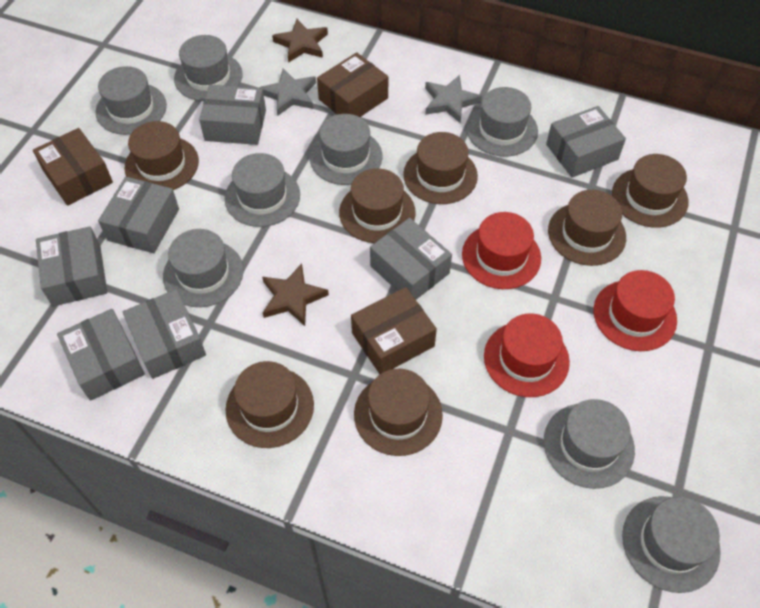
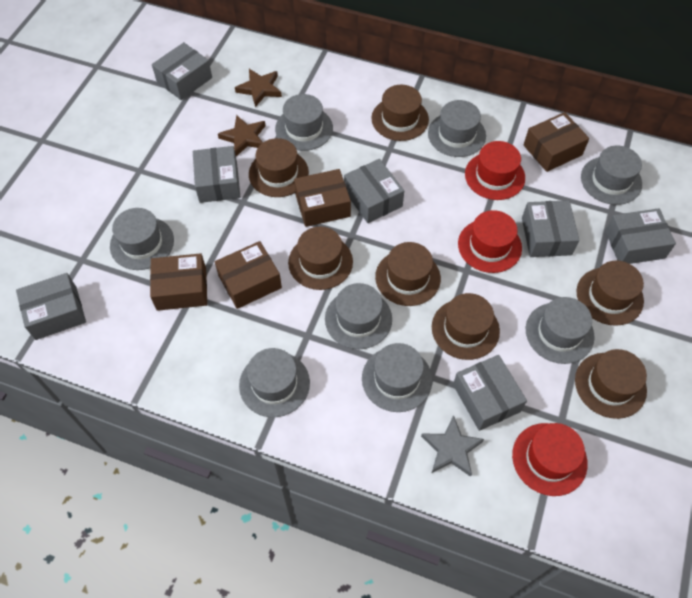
brown box: [33,128,113,206] [317,52,388,117] [351,287,437,374] = 3 -> [150,253,207,311] [215,241,282,309] [294,169,351,227] [524,112,589,172] = 4
grey star: [259,69,316,116] [425,75,482,124] = 2 -> [421,415,484,477] = 1

